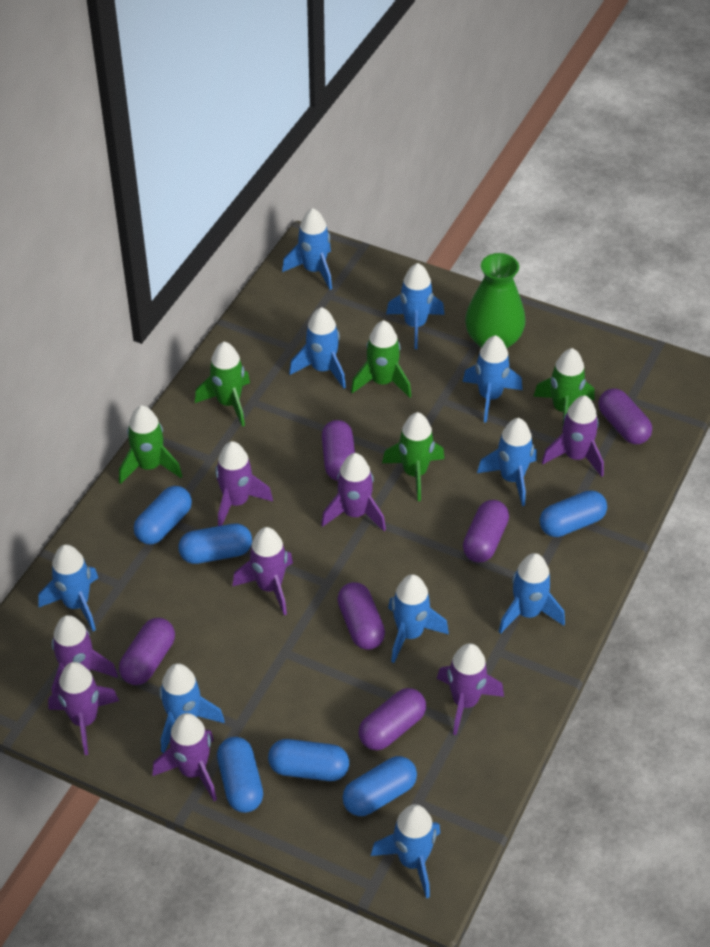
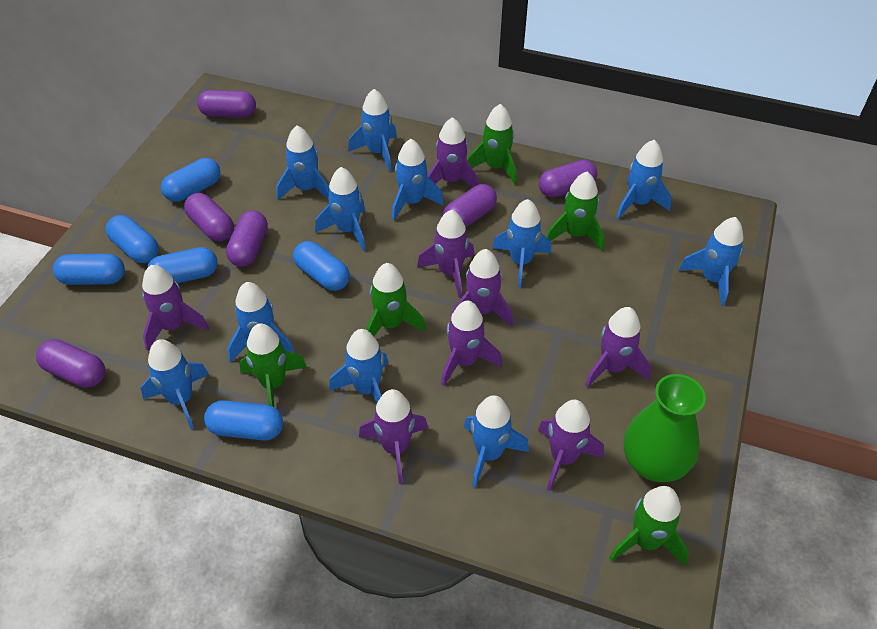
blue rocket: [39,544,98,631] [159,663,225,753] [282,208,332,290] [289,307,346,388] [371,804,440,898] [386,263,445,349] [388,574,449,663] [462,335,522,423] [477,418,537,506] [498,553,565,634] = 10 -> [141,339,209,430] [228,282,294,362] [276,126,329,200] [315,167,366,251] [329,329,388,404] [348,89,397,171] [392,139,444,221] [464,395,529,488] [492,199,551,288] [617,140,672,219] [678,217,743,306] = 11

